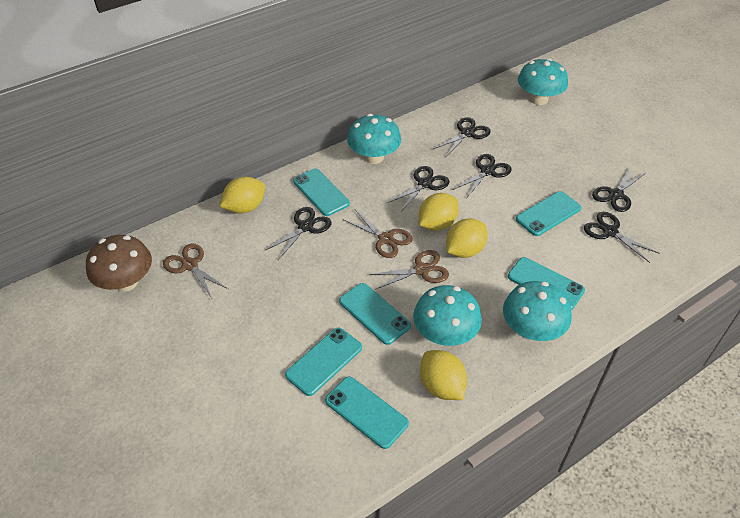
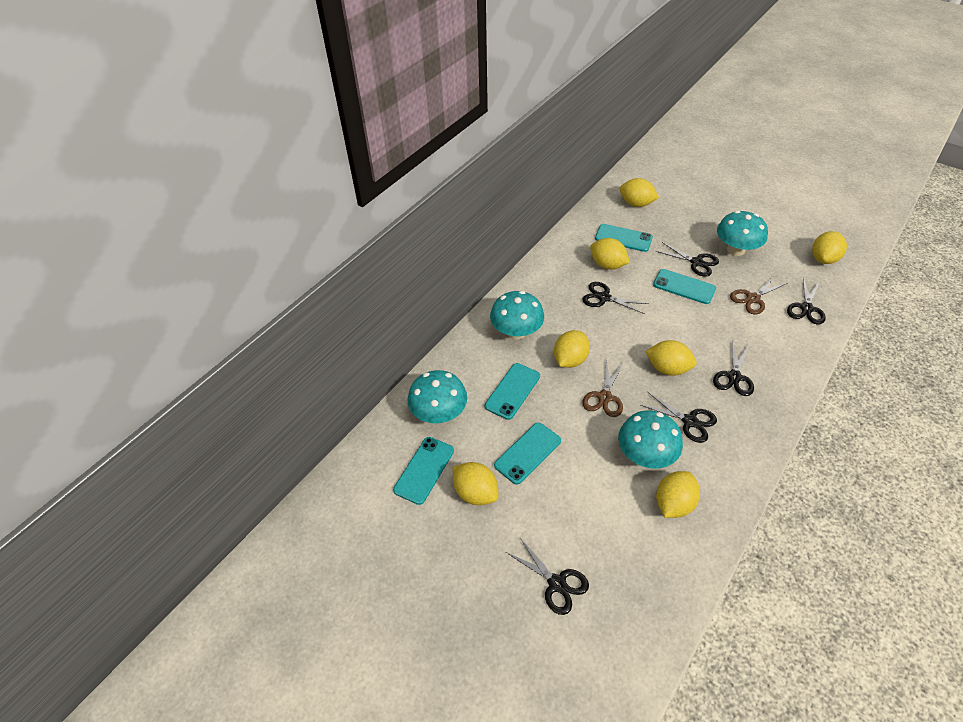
brown mushroom: [86,235,152,292] = 1 -> none = 0
brown scissors: [163,243,228,298] [343,210,413,258] [369,250,449,290] = 3 -> [582,359,623,417] [730,275,787,314] = 2
turquoise phone: [285,328,362,396] [293,168,350,216] [325,376,409,449] [339,283,411,345] [508,257,585,310] [516,191,581,236] = 6 -> [393,437,454,505] [485,363,540,420] [494,422,561,485] [595,224,653,252] [653,269,716,304] = 5
yellow lemon: [220,177,265,213] [419,193,459,231] [420,350,467,400] [446,218,488,258] = 4 -> [453,462,499,505] [554,330,590,368] [590,238,630,269] [620,178,659,207] [645,340,697,376] [656,471,700,518] [812,231,847,264] = 7

